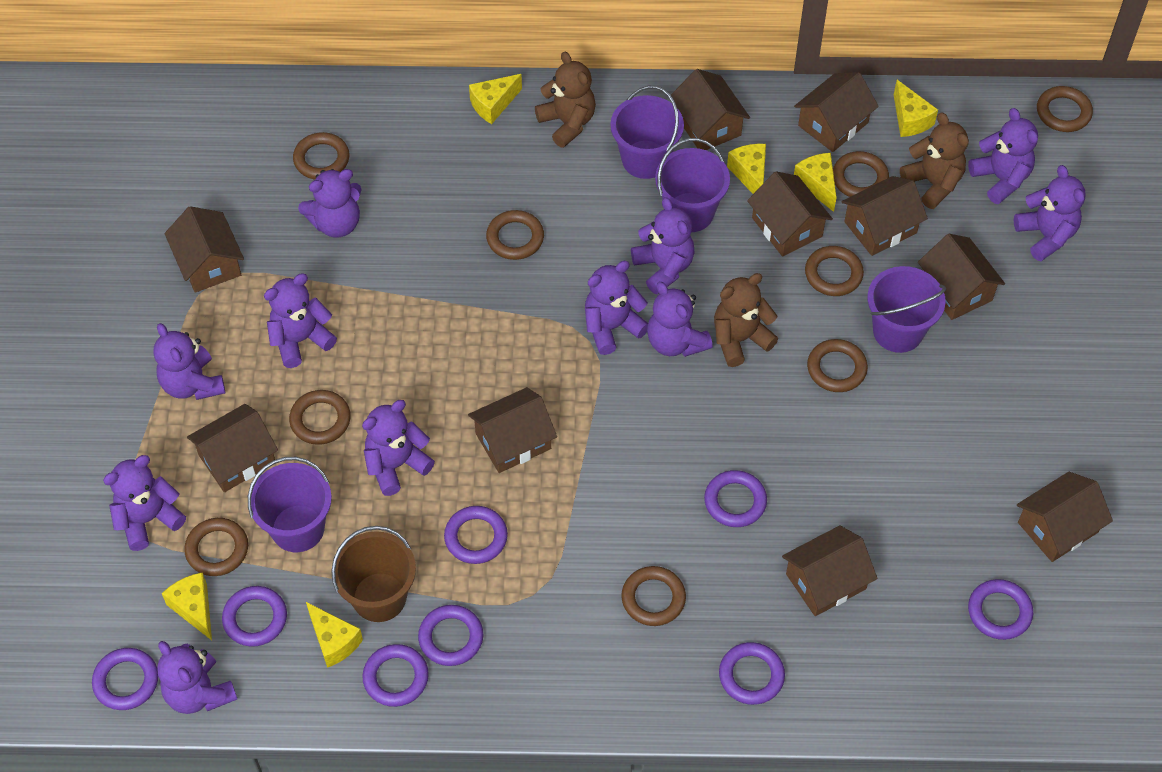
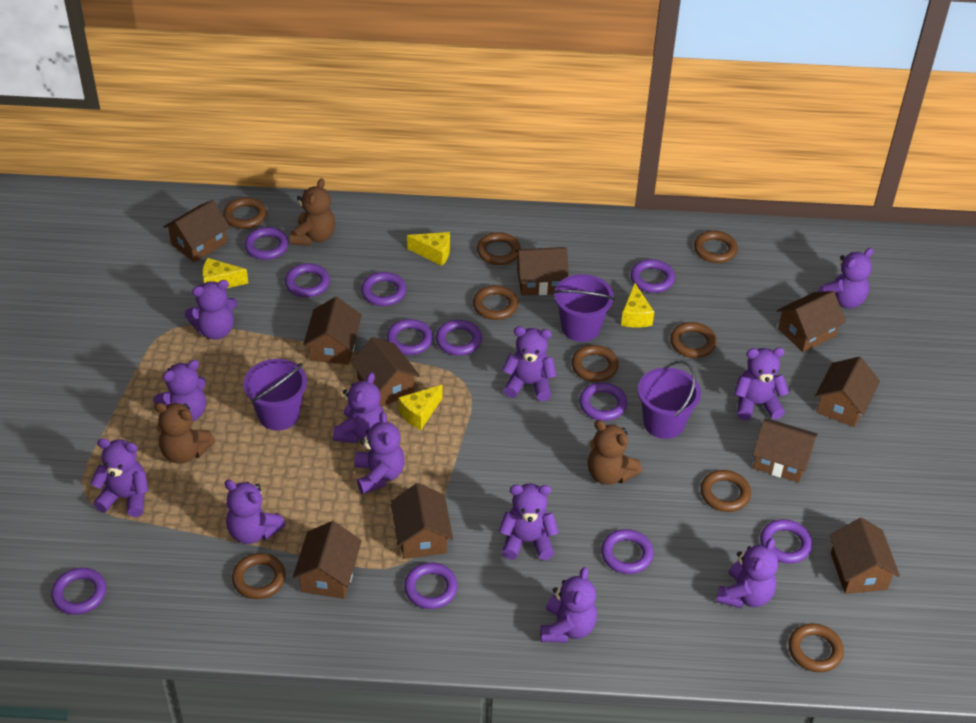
brown bucket: [331,526,416,622] = 1 -> none = 0
purple bucket: [248,457,332,552] [610,86,684,179] [655,138,730,232] [867,266,946,353] = 4 -> [243,359,307,430] [553,274,615,342] [638,360,701,439] = 3
purple ring: [92,648,158,710] [222,586,287,647] [362,644,429,707] [418,605,484,666] [444,506,508,564] [704,470,767,527] [719,642,785,705] [968,579,1033,640] = 8 -> [51,568,106,615] [244,227,289,260] [285,263,330,297] [361,272,406,306] [387,319,433,355] [404,563,458,609] [436,320,482,356] [579,382,627,421] [601,529,653,574] [630,259,675,293] [760,519,812,564] = 11
purple teddy bear: [103,455,186,551] [153,323,225,400] [157,641,237,714] [264,273,337,368] [298,169,362,237] [362,400,435,496] [585,261,648,355] [631,197,695,294] [647,282,713,357] [968,108,1038,204] [1014,165,1086,261] = 11 -> [90,438,149,517] [153,360,206,422] [185,280,238,340] [224,480,286,544] [333,372,384,443] [354,412,405,494] [498,484,559,560] [502,327,557,401] [541,567,597,643] [716,538,778,609] [734,348,789,421] [817,248,874,309] = 12
yellow cheese: [162,572,212,640] [306,602,363,668] [469,74,522,124] [727,144,766,194] [794,153,837,212] [894,80,938,137] = 6 -> [202,258,248,288] [398,385,443,430] [407,232,450,266] [621,283,654,328] = 4

